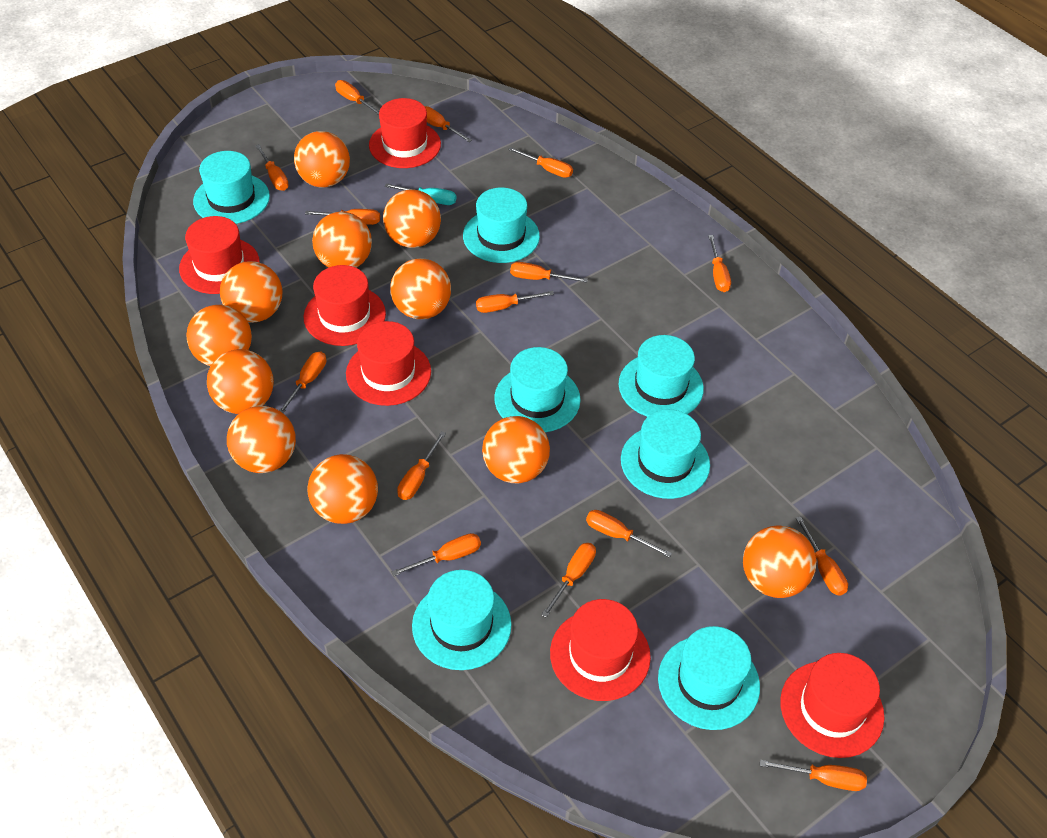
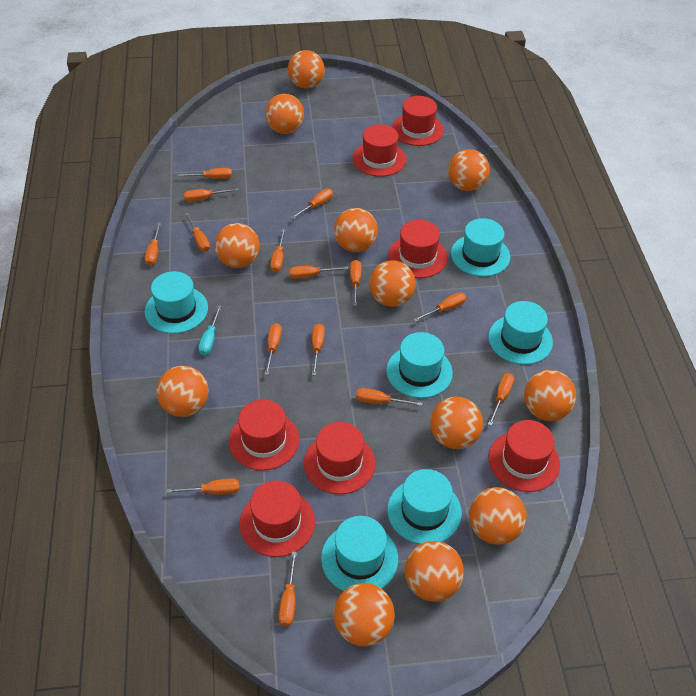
orange ball: [186,305,252,366] [207,349,274,414] [220,261,282,323] [227,406,296,473] [294,131,350,188] [307,454,378,524] [312,212,372,268] [383,189,441,248] [390,258,451,319] [482,416,550,483] [743,526,816,598] = 11 -> [156,366,209,417] [215,223,260,268] [265,94,304,134] [288,50,325,88] [334,208,378,252] [334,583,395,646] [369,261,416,307] [405,541,464,602] [430,397,483,449] [448,149,490,191] [469,487,526,545] [524,370,576,421] = 12
red hat: [179,216,260,294] [304,265,386,346] [346,321,431,406] [369,98,441,168] [550,599,651,701] [780,653,885,758] = 6 -> [229,399,299,470] [240,480,315,557] [304,422,376,494] [353,124,406,177] [388,220,448,278] [392,96,444,146] [489,420,560,492] = 7
turquoise hat: [193,151,270,224] [412,570,511,670] [463,188,540,263] [494,347,581,432] [619,335,704,417] [621,409,710,499] [658,626,760,730] = 7 -> [145,271,208,334] [321,516,398,591] [386,332,453,398] [387,469,462,544] [451,218,510,277] [488,301,553,365] = 6

